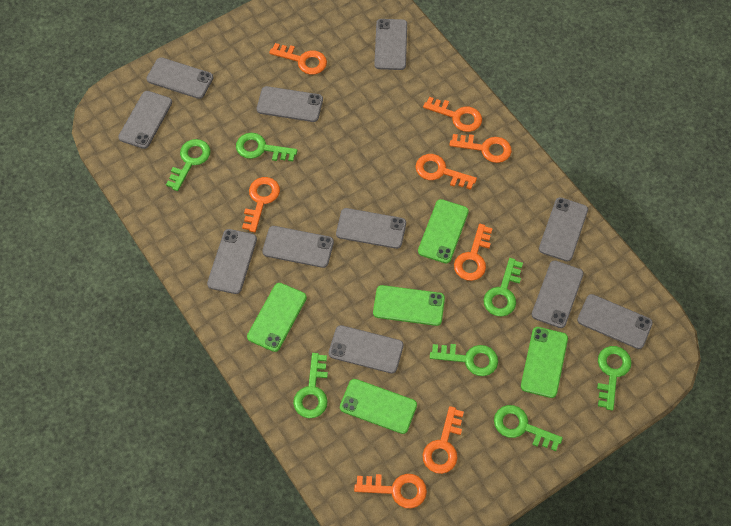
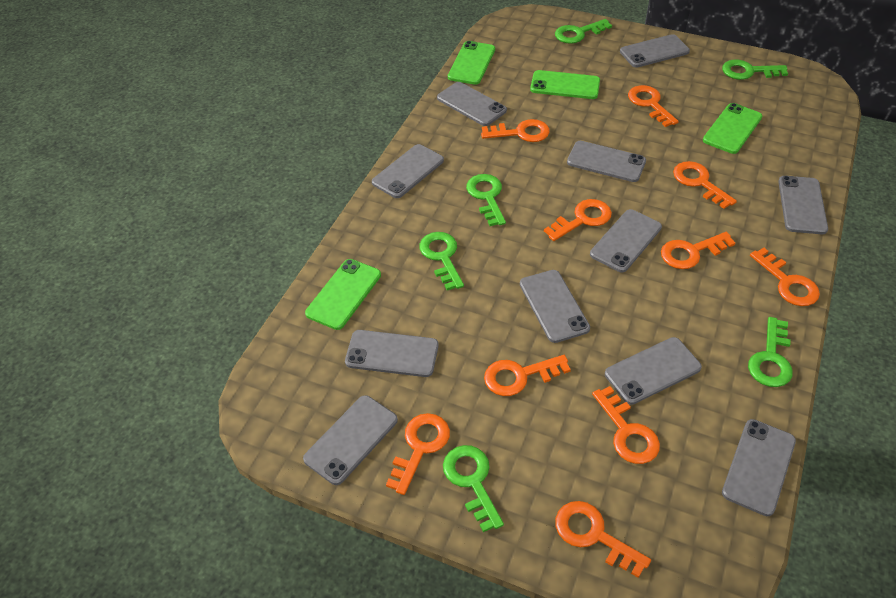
green key: [166,139,211,191] [236,133,297,161] [293,353,328,418] [430,344,498,376] [483,258,523,317] [494,405,563,451] [597,346,631,411] = 7 -> [419,232,464,290] [443,445,504,532] [466,174,506,226] [555,19,612,44] [722,60,788,80] [748,317,793,387] = 6
green phone: [247,283,307,352] [340,379,417,434] [373,285,445,326] [418,199,469,263] [521,327,568,398] = 5 -> [305,259,381,330] [448,41,495,85] [530,70,600,99] [703,103,762,154] = 4
orange key: [242,177,280,232] [269,43,327,75] [354,474,427,508] [416,154,477,190] [423,97,482,132] [423,406,464,474] [449,134,512,163] [454,224,493,281] = 8 -> [386,413,450,495] [481,119,550,142] [484,355,571,396] [544,199,612,241] [555,501,651,578] [592,386,660,464] [628,85,679,127] [661,232,735,269] [673,161,737,209] [750,248,820,306] = 10

